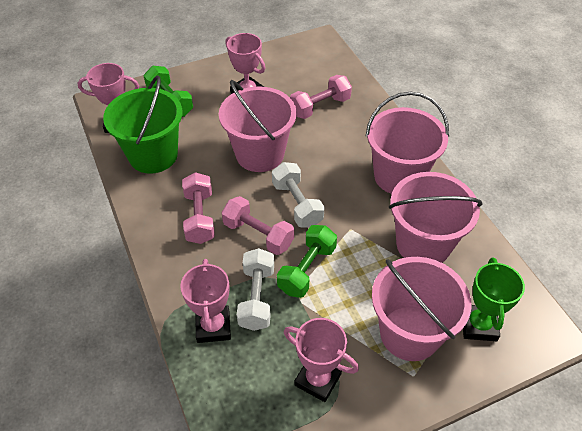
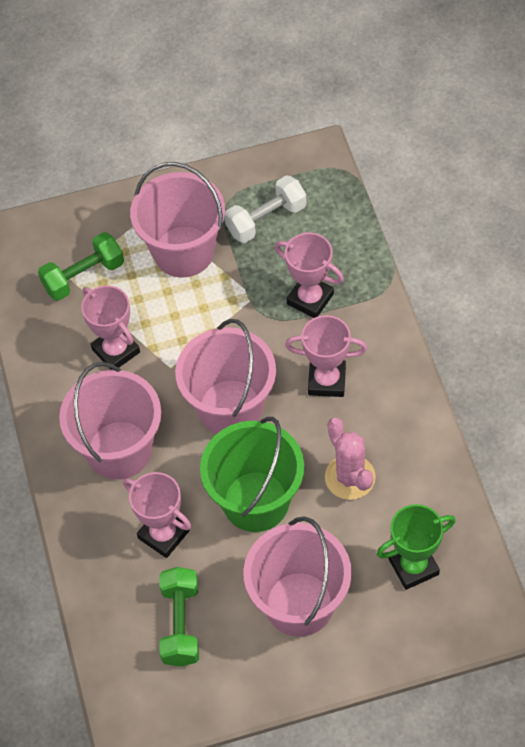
pink cactus: none = 0 -> [325,418,376,500] = 1
pink dumbbell: [182,172,215,244] [222,196,294,255] [290,75,352,119] = 3 -> none = 0
white dumbbell: [237,248,274,331] [272,162,325,228] = 2 -> [224,175,306,243] = 1

